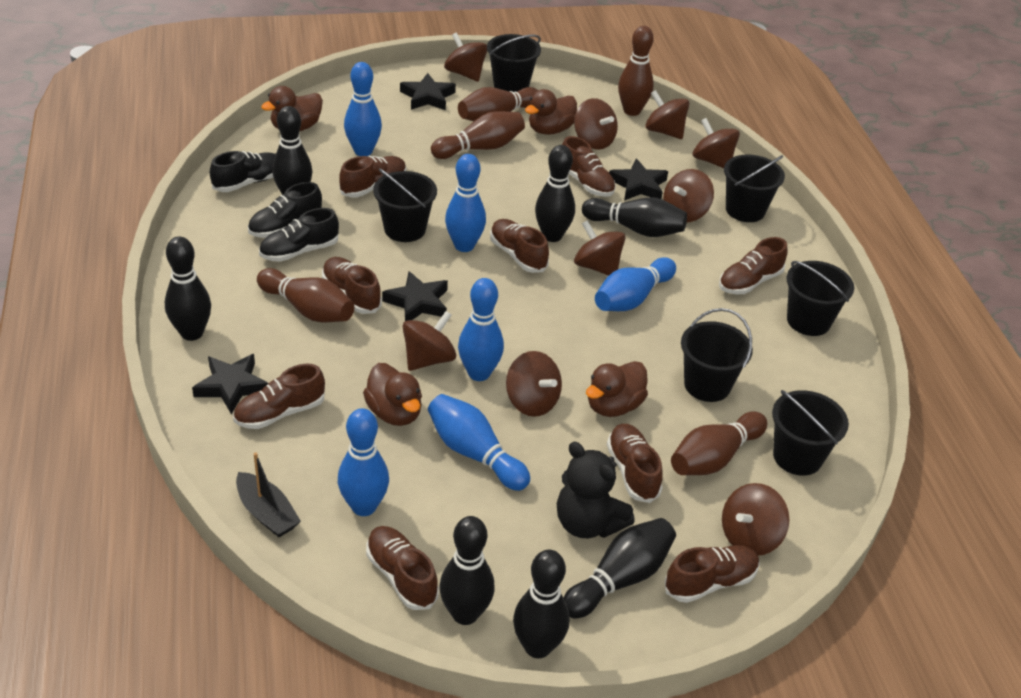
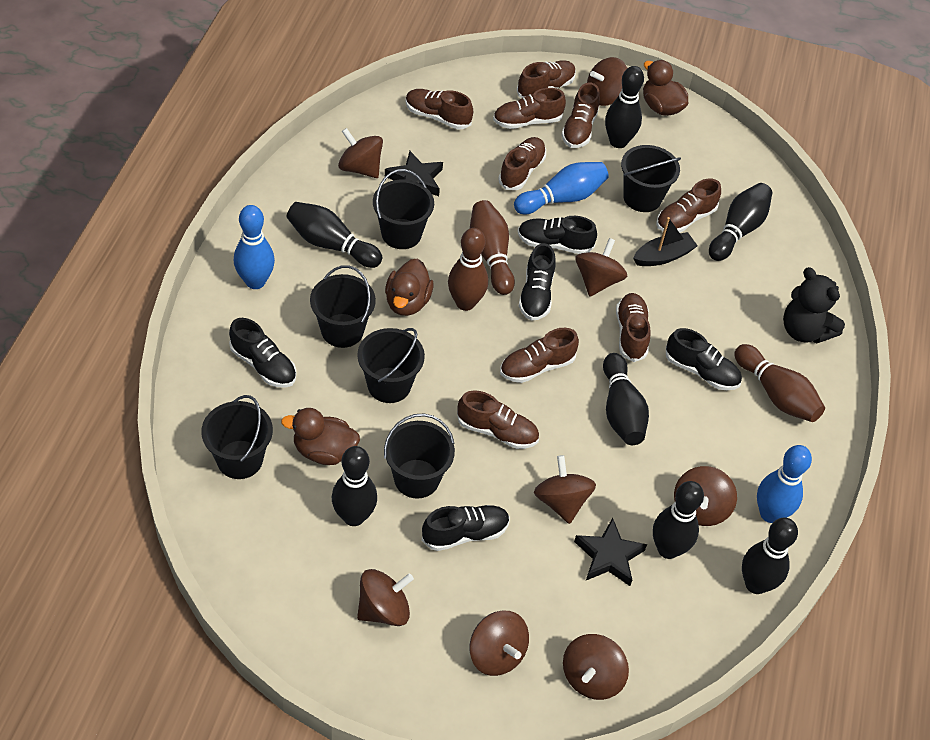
black shoe: [210,151,276,192] [248,182,322,238] [259,208,339,262] = 3 -> [229,318,296,388] [422,505,510,551] [518,216,597,254] [519,243,556,321] [666,328,742,390] = 5
black star: [192,354,268,414] [382,271,448,321] [400,73,456,110] [609,159,668,201] = 4 -> [385,151,443,196] [574,518,647,586] = 2
blue bowling pin: [338,408,389,516] [344,62,382,156] [428,394,530,491] [445,154,486,252] [458,278,504,381] [595,257,676,311] = 6 -> [234,205,275,289] [514,162,609,215] [757,445,812,523] = 3
brown bowling pin: [257,268,354,322] [431,111,525,159] [458,87,538,121] [618,26,654,116] [671,412,767,475] = 5 -> [448,228,488,311] [470,200,515,295] [734,344,825,422] = 3
brown duck: [261,86,323,131] [363,363,422,426] [525,89,577,135] [586,361,648,417] = 4 -> [281,408,360,465] [385,258,434,316] [643,60,689,116] = 3
brown spinning top: [403,311,456,371] [444,33,487,82] [506,351,562,417] [574,98,618,150] [574,220,626,276] [645,90,689,139] [663,169,714,223] [692,118,740,168] [722,483,790,556] = 9 -> [338,128,383,178] [357,569,414,626] [470,610,529,676] [534,455,596,524] [563,634,629,700] [575,238,627,297] [587,57,627,106] [674,466,737,526] = 8

